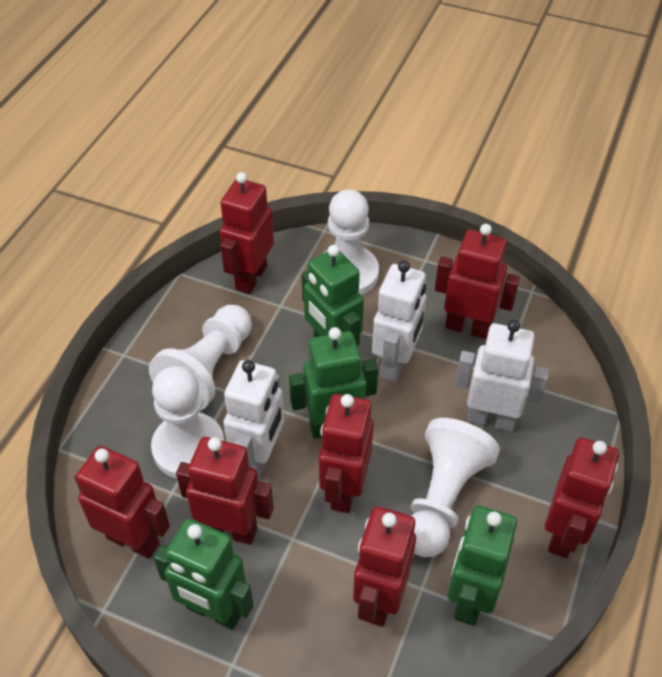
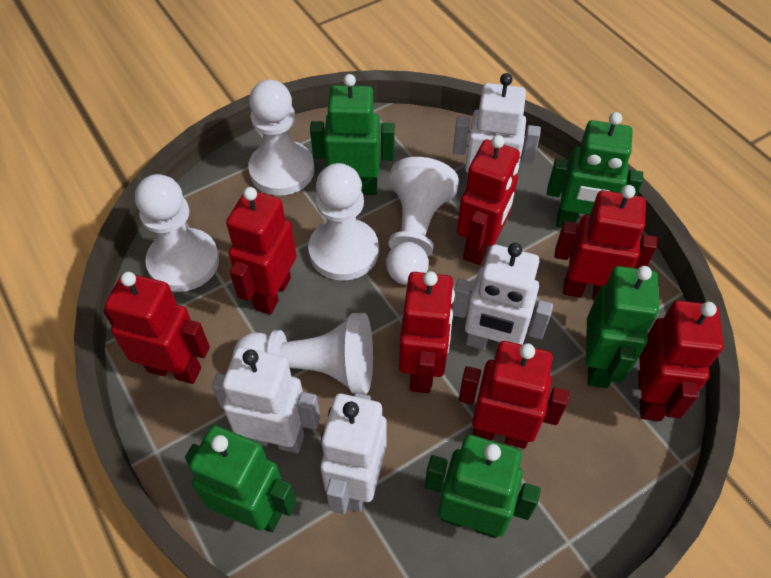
green robot: [154,518,254,630] [289,327,378,439] [302,245,364,346] [448,505,517,626] = 4 -> [185,425,297,532] [310,74,395,195] [425,435,541,538] [547,112,643,228] [586,266,659,388] = 5
white pawn: [149,305,252,410] [151,366,224,478] [324,189,379,295] [411,418,500,557] = 4 -> [135,174,219,292] [232,313,373,394] [248,80,314,196] [308,163,379,281] [386,157,459,285] = 5
white robot: [223,360,284,480] [372,260,426,382] [455,320,549,432] = 3 -> [212,347,320,453] [320,393,387,514] [452,243,553,351] [453,73,541,190] = 4

